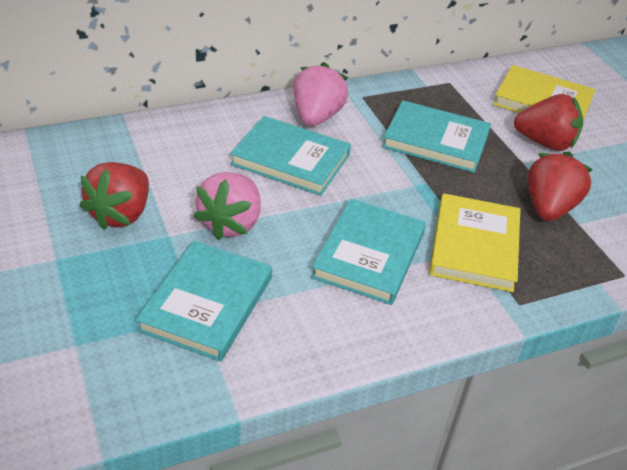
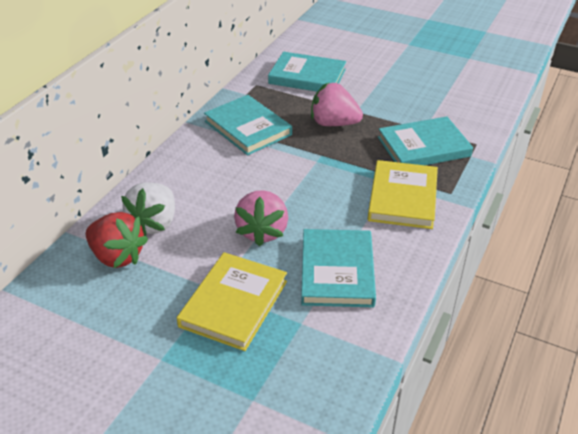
red strawberry: [79,162,149,230] [514,94,583,151] [528,151,593,221] = 3 -> [86,212,148,268] = 1
white strawberry: none = 0 -> [121,183,175,236] = 1

